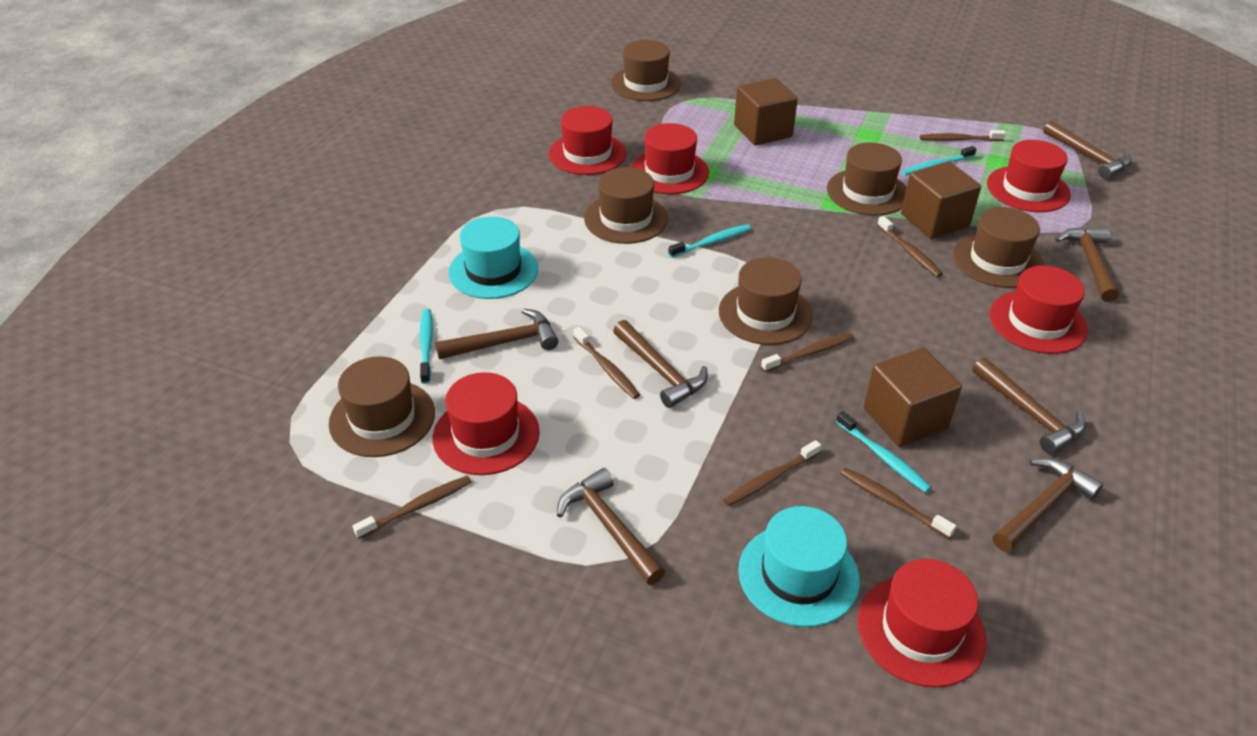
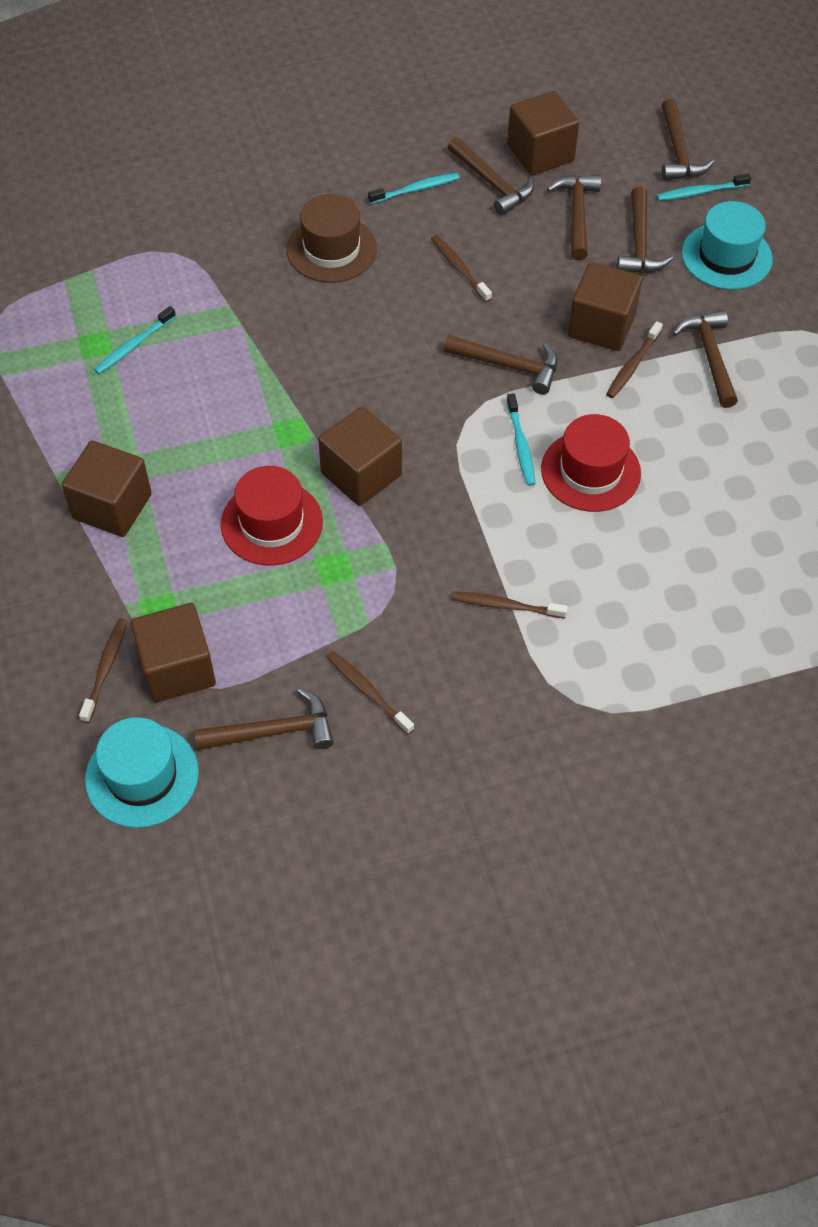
brown cube: [734,78,798,145] [864,348,962,447] [901,161,981,239] = 3 -> [62,440,152,537] [130,603,216,702] [318,406,402,506] [507,91,579,176] [568,262,643,351] = 5
brown hat: [329,356,435,457] [584,167,668,244] [611,40,681,101] [719,257,813,345] [827,143,907,216] [953,207,1044,288] = 6 -> [287,194,377,283] = 1
brown toothbrush: [353,476,471,539] [573,327,640,399] [723,440,821,506] [761,332,854,372] [840,468,956,538] [877,216,943,277] [920,130,1006,141] = 7 -> [79,619,127,723] [327,651,414,734] [431,235,492,302] [451,591,568,619] [606,321,663,398] = 5
red hat: [433,372,540,475] [549,106,626,175] [631,123,709,194] [858,559,987,688] [987,140,1071,212] [989,266,1088,354] = 6 -> [221,466,323,566] [541,414,641,512] = 2

